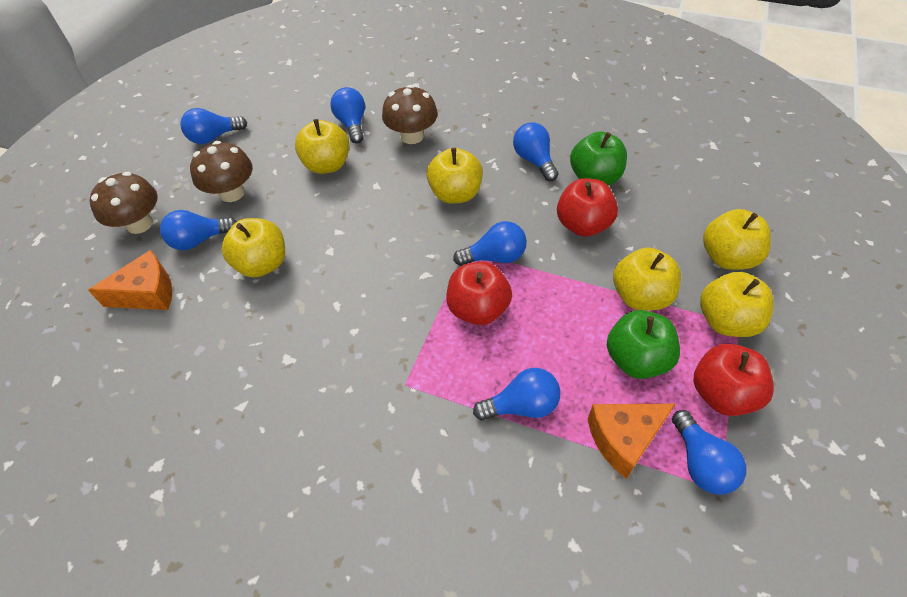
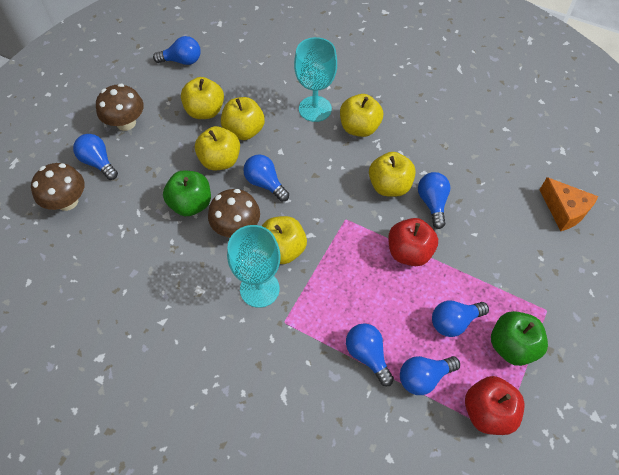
orange cheese: [88,250,172,310] [587,404,676,479] = 2 -> [539,177,598,231] = 1
red apple: [446,262,512,325] [557,178,618,237] [693,344,774,416] = 3 -> [388,218,438,266] [465,376,525,435] = 2
turquoise goblet: none = 0 -> [227,225,280,308] [294,37,337,122] = 2

